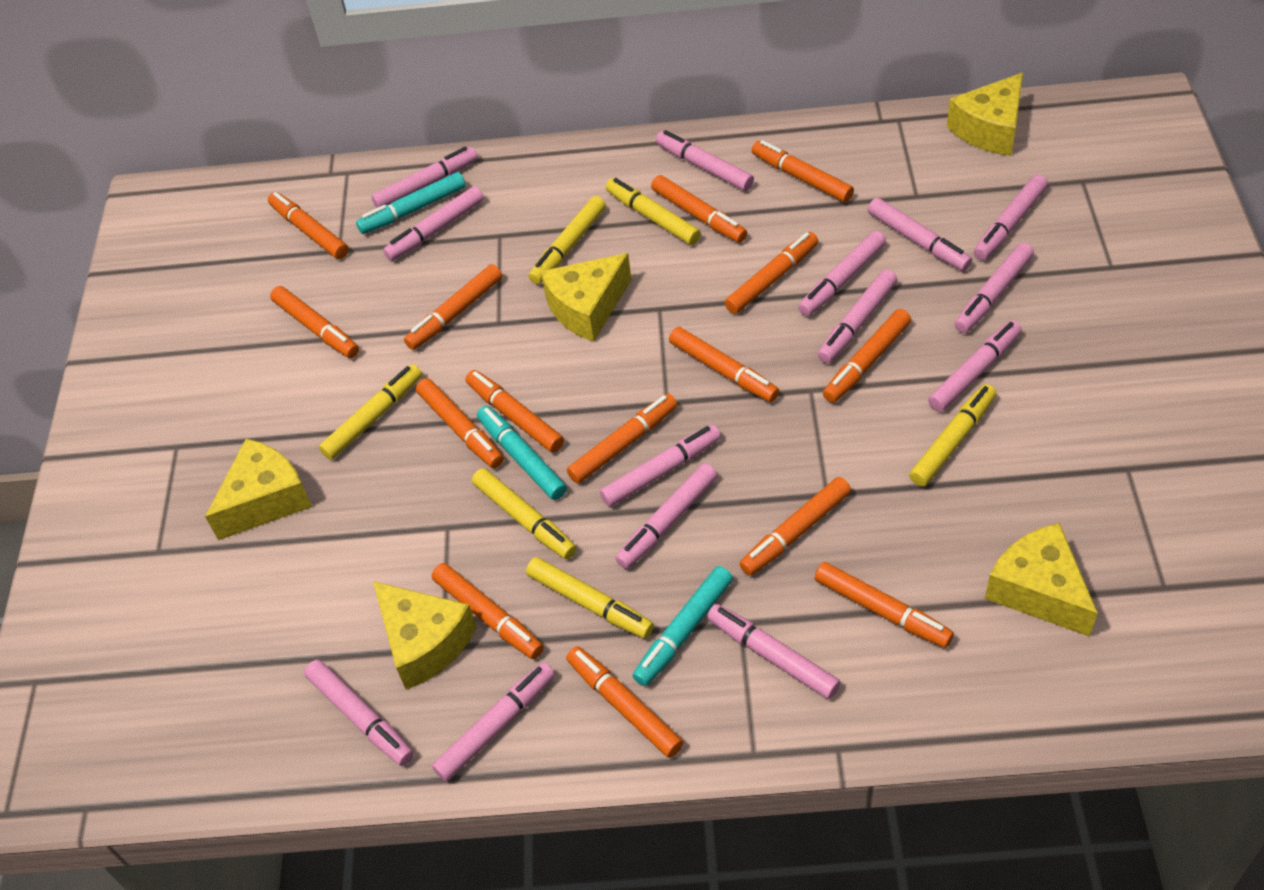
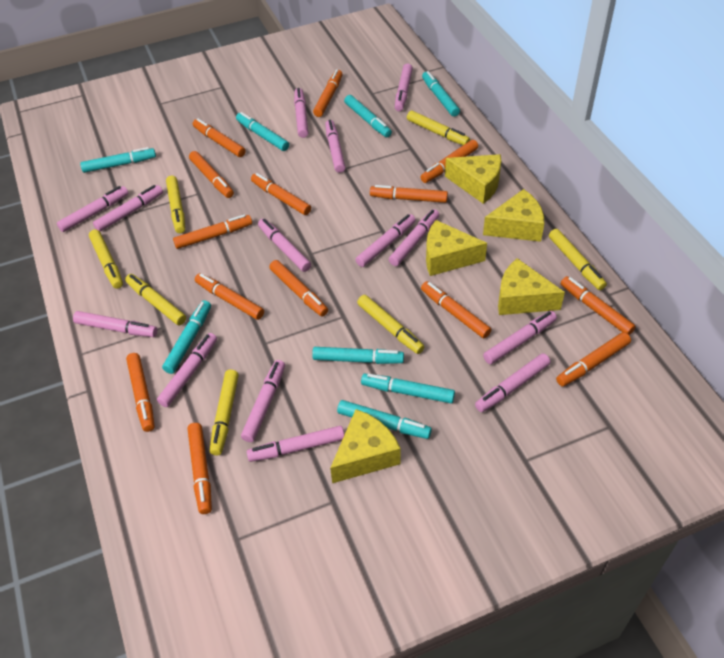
orange marker: [268,192,349,259] [270,286,359,358] [404,264,502,350] [416,378,504,468] [432,563,544,659] [465,370,564,453] [566,646,683,758] [567,394,677,484] [651,175,747,243] [669,327,779,402] [724,232,818,314] [740,477,851,576] [752,140,854,202] [814,562,954,648] [823,309,911,403] = 15 -> [126,353,155,432] [173,214,252,249] [187,423,212,514] [189,151,234,198] [193,118,246,157] [195,273,264,320] [251,173,311,215] [269,260,328,316] [313,69,342,117] [370,185,448,203] [420,140,478,183] [421,281,491,338] [556,332,631,387] [561,276,636,335] = 14
turquoise marker: [356,172,466,234] [477,406,567,500] [633,566,733,686] = 3 -> [80,147,156,173] [162,300,211,374] [236,112,289,151] [312,347,404,364] [337,400,432,439] [344,95,392,137] [361,374,455,403] [422,71,460,117] = 8
yellow marker: [319,364,422,460] [472,468,577,559] [526,557,654,639] [529,196,606,285] [606,178,701,245] [909,384,996,487] = 6 -> [89,229,123,289] [125,274,186,325] [166,176,185,234] [210,370,239,456] [357,295,424,354] [407,111,470,145] [549,229,607,290] = 7

